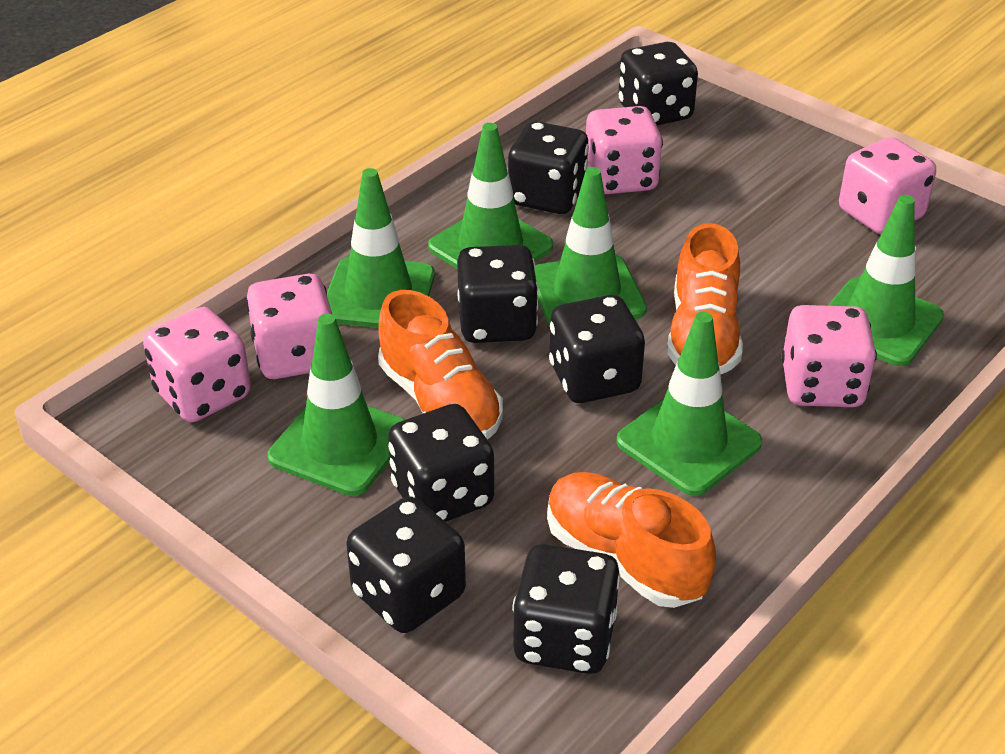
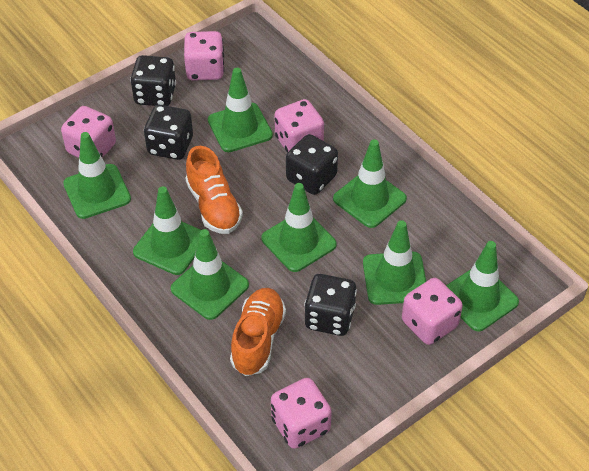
black dice: [346,496,466,633] [388,404,494,522] [457,245,539,343] [508,121,589,214] [512,544,621,674] [549,295,645,403] [618,42,698,125] = 7 -> [130,55,176,106] [144,105,193,160] [286,134,338,195] [304,274,357,336] = 4
green traffic cone: [268,314,405,496] [327,168,435,328] [428,123,553,269] [535,167,647,325] [616,312,762,496] [828,195,944,366] = 6 -> [63,132,131,219] [133,186,201,275] [171,229,249,320] [208,68,273,152] [261,183,337,272] [333,139,407,228] [363,220,426,305] [446,241,519,332] = 8
orange shoe: [378,290,503,440] [547,472,716,608] [667,223,743,374] = 3 -> [185,146,243,234] [230,288,286,376] = 2

